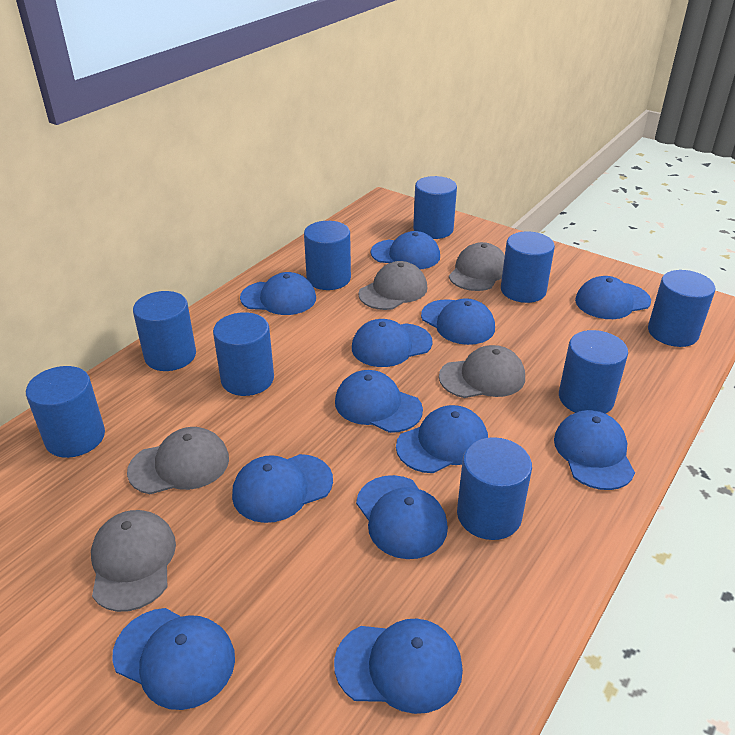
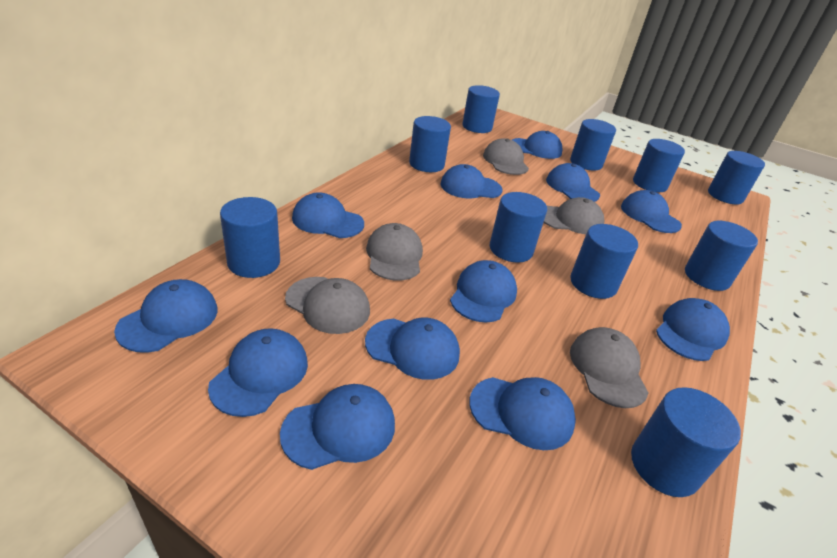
blue cylinder: [26,366,105,458] [133,291,196,371] [213,312,274,396] [304,221,351,290] [413,176,457,239] [457,437,532,540] [501,231,555,303] [559,330,628,414] [648,270,715,347] = 9 -> [220,197,280,278] [409,116,451,172] [462,85,500,133] [490,192,547,263] [570,119,616,171] [570,224,638,299] [631,387,741,497] [633,139,685,192] [685,221,758,291] [708,151,765,205] = 10

